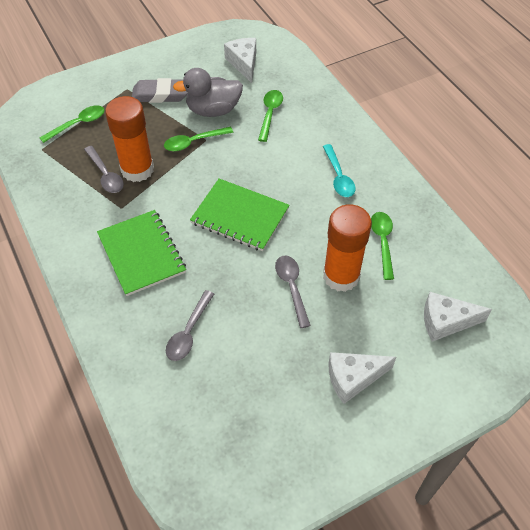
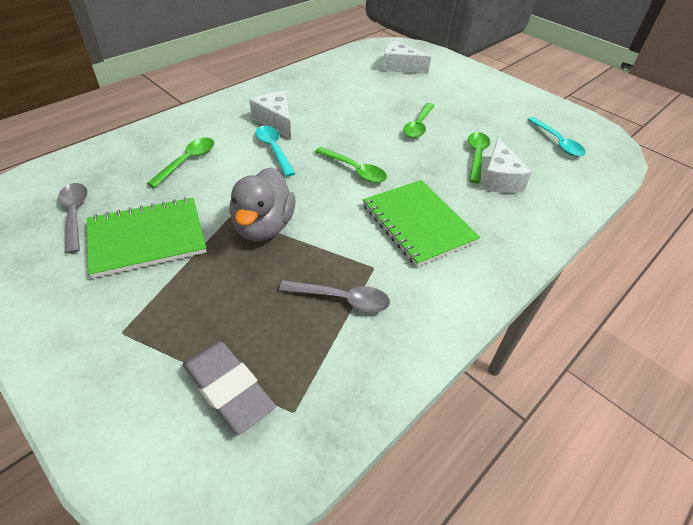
grey spoon: [84,146,124,193] [166,290,214,361] [275,256,311,328] = 3 -> [58,183,88,254] [279,280,390,312] = 2
orange glue stick: [105,96,154,182] [323,204,372,292] = 2 -> none = 0
turquoise spoon: [323,144,356,197] = 1 -> [256,126,296,177] [527,117,586,157] = 2

